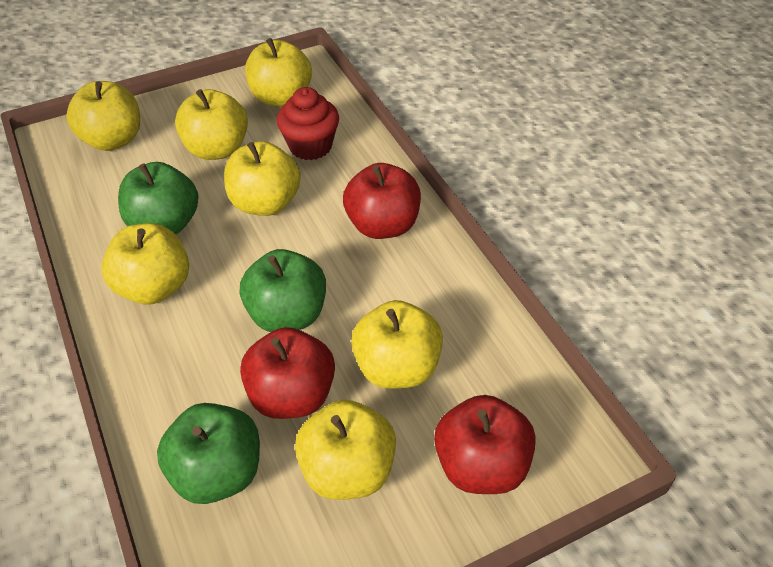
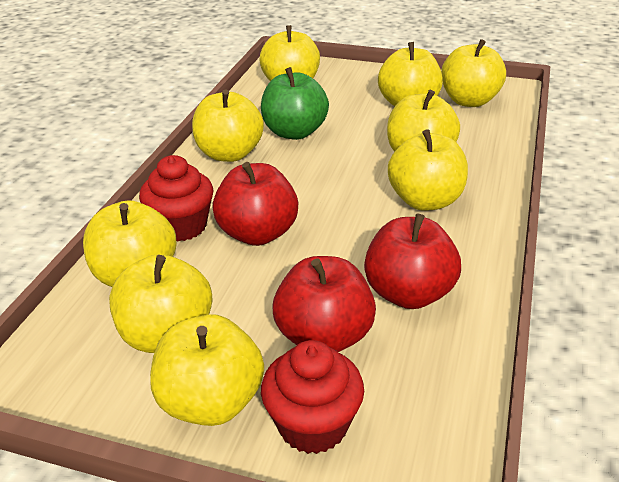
green apple: [118,162,198,234] [157,403,260,504] [240,249,326,332] = 3 -> [261,67,329,140] = 1
red cupcake: [277,87,339,160] = 1 -> [139,155,214,241] [261,340,364,454] = 2
yellow apple: [66,81,140,151] [101,223,189,304] [175,89,248,160] [224,141,301,216] [245,38,312,107] [295,400,396,500] [351,300,443,389] = 7 -> [83,200,176,287] [109,254,213,353] [150,314,264,426] [192,90,264,162] [260,25,320,81] [378,42,443,106] [387,90,460,152] [388,129,468,211] [441,39,506,107] = 9

